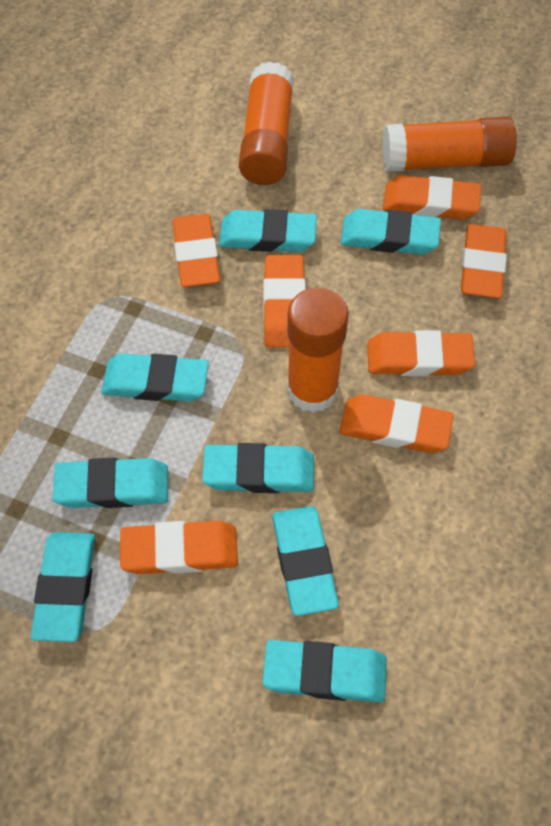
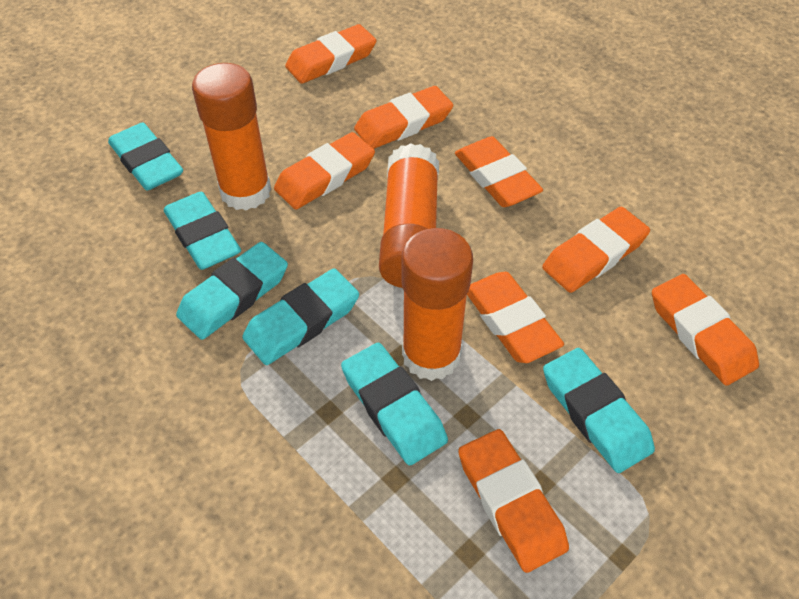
orange eraser: [120,521,238,574] [172,214,220,287] [263,255,306,348] [340,394,454,453] [367,330,475,376] [383,175,481,220] [461,224,507,298] = 7 -> [274,132,375,210] [285,24,377,84] [354,86,453,149] [455,136,543,207] [458,429,569,573] [467,272,564,363] [542,207,650,293] [652,274,759,386] = 8
turquoise eraser: [31,532,95,642] [53,458,168,508] [101,353,209,402] [202,443,314,493] [219,209,317,252] [263,640,387,702] [272,506,339,616] [341,209,441,255] = 8 -> [108,122,183,191] [164,192,241,270] [176,242,288,340] [242,268,359,365] [341,343,448,466] [543,348,655,473] = 6

